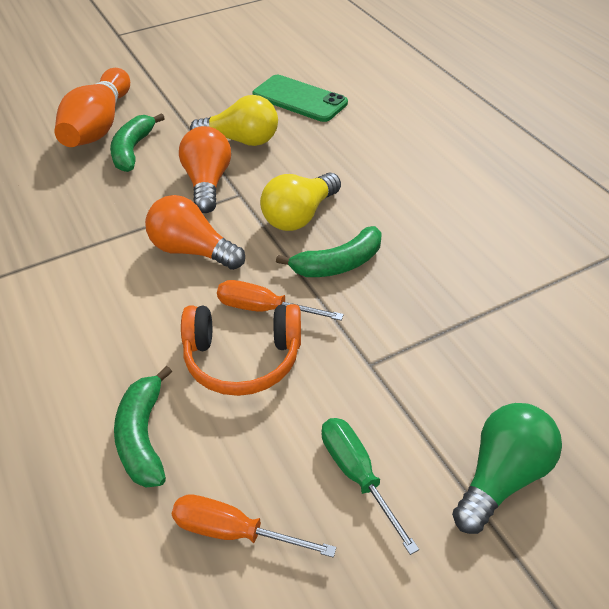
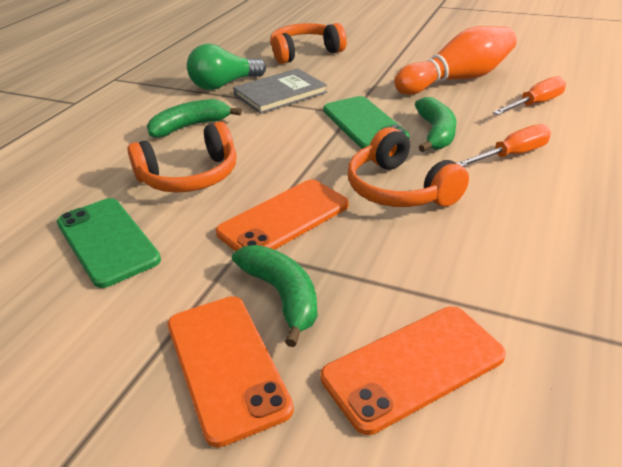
green phone: [253,75,348,122] = 1 -> [57,198,161,288] [323,96,409,149] = 2
green screwdriver: [322,418,419,555] = 1 -> none = 0
grey book: none = 0 -> [233,68,327,114] = 1
orange headphones: [181,304,301,396] = 1 -> [127,122,236,193] [270,23,347,64] [348,127,469,207] = 3
orange light bulb: [145,195,245,270] [179,126,231,213] = 2 -> none = 0
orange phone: none = 0 -> [168,296,294,447] [216,180,349,252] [320,306,506,435] = 3
yellow light bulb: [190,95,278,146] [260,172,341,231] = 2 -> none = 0

